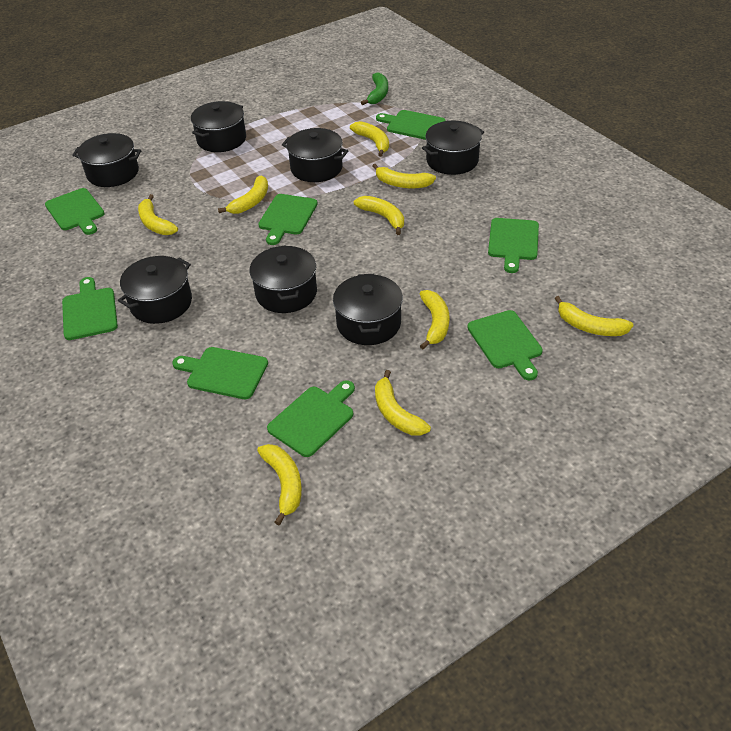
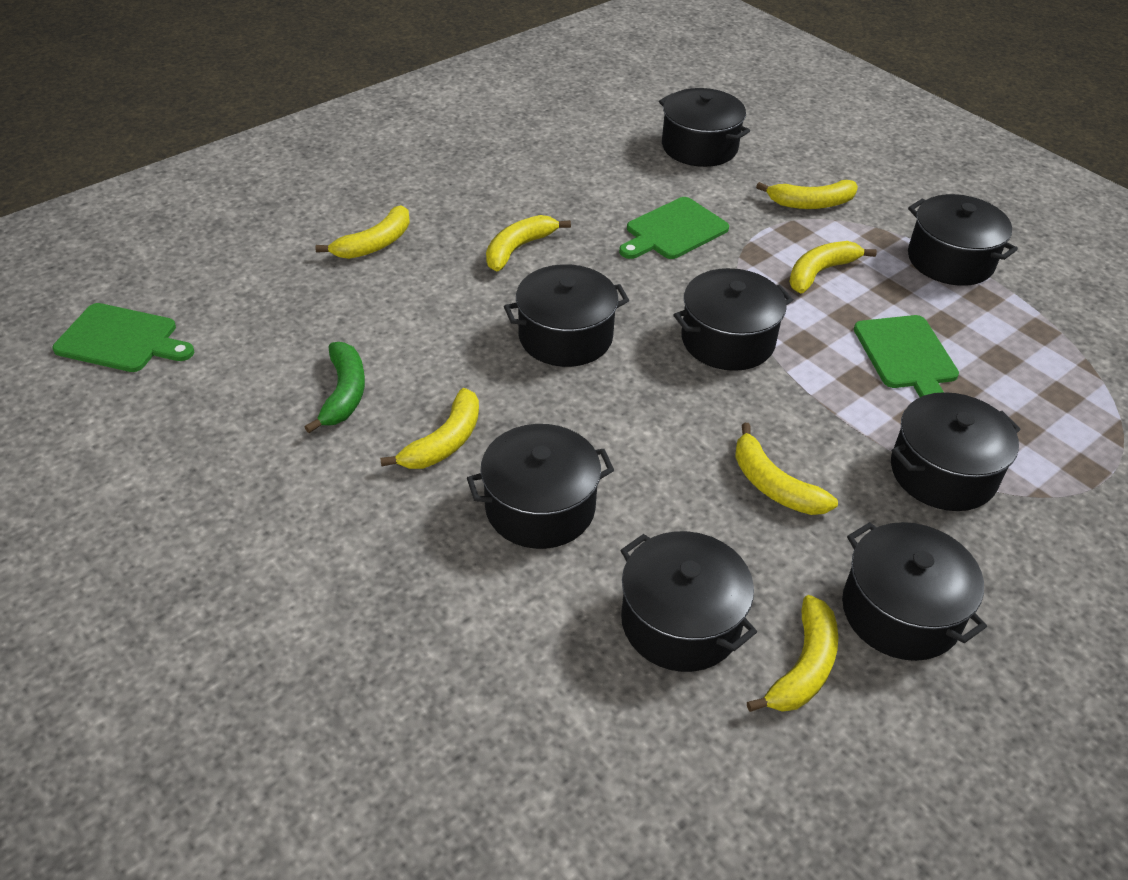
black pot: [72,133,141,187] [118,256,192,324] [191,101,246,152] [250,245,317,313] [282,128,348,182] [333,274,403,345] [422,121,484,175] = 7 -> [467,424,614,549] [504,264,629,367] [620,531,757,672] [659,88,750,167] [674,268,793,371] [842,522,987,661] [891,392,1021,511] [908,194,1018,286] = 8
green cutting board: [45,188,105,235] [62,277,118,340] [172,347,268,399] [258,194,318,245] [267,380,355,457] [376,110,445,140] [467,310,543,381] [488,218,539,273] = 8 -> [52,303,194,372] [619,197,729,259] [854,315,959,397] = 3
yellow banana: [138,194,178,235] [218,176,268,214] [257,444,302,525] [350,121,389,157] [354,196,404,235] [373,164,436,188] [375,370,431,435] [420,290,449,349] [554,296,634,336] = 9 -> [315,205,410,259] [380,388,479,469] [486,215,571,271] [735,423,838,515] [747,595,838,712] [756,180,858,209] [789,241,877,293] = 7

